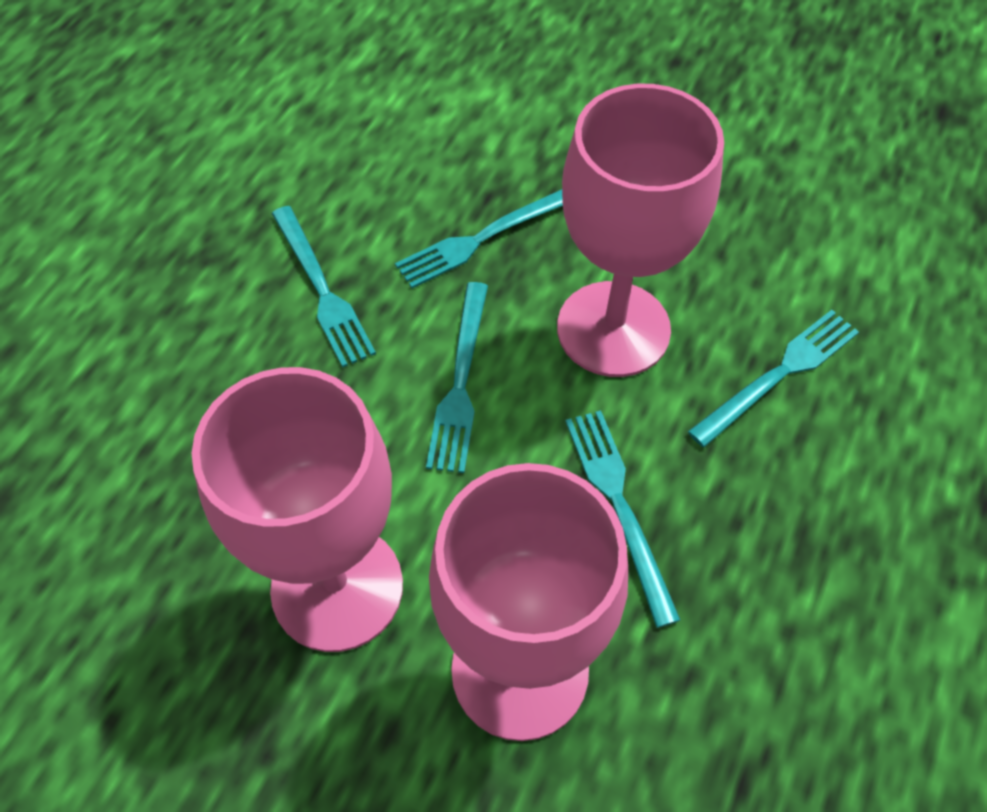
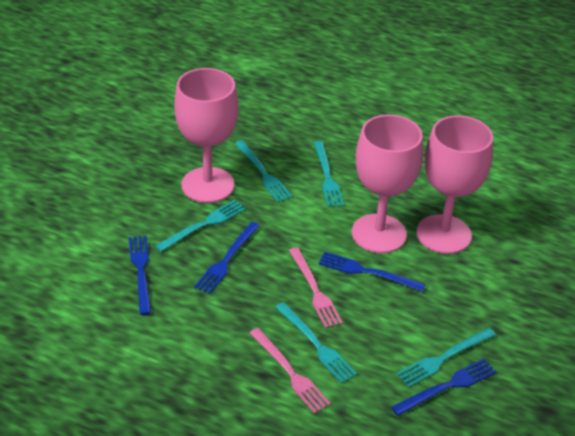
blue fork: none = 0 -> [129,235,151,315] [194,222,260,294] [319,252,426,292] [391,359,497,416] = 4
pink fork: none = 0 -> [250,328,331,414] [289,247,343,328] = 2

